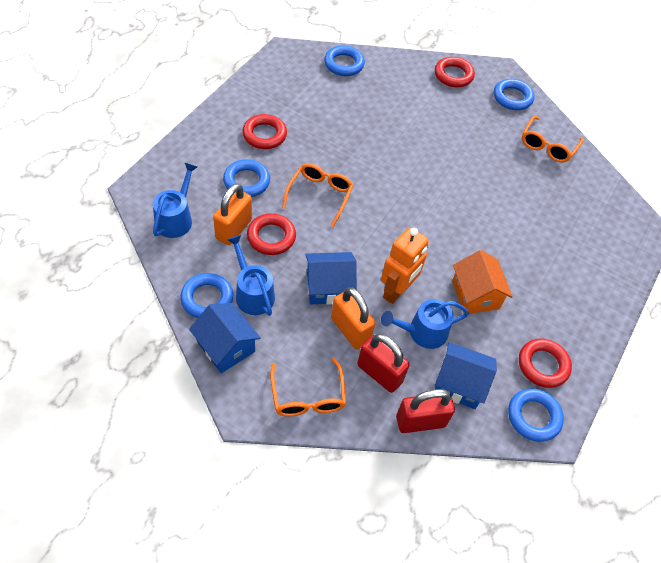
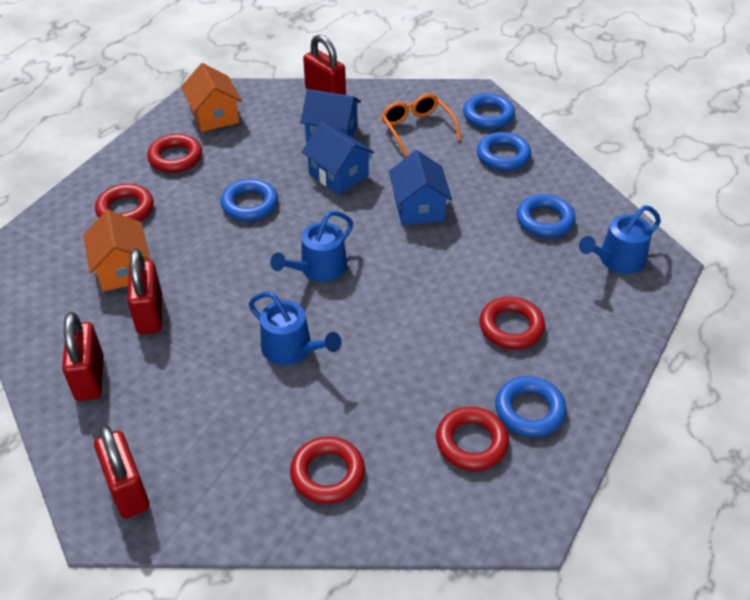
orange glasses: [270,358,346,416] [282,163,353,227] [522,116,584,163] = 3 -> [381,94,461,157] = 1
orange house: [452,250,513,314] = 1 -> [83,210,150,292] [181,63,242,132] = 2
orange padlock: [213,183,252,245] [331,287,375,349] = 2 -> none = 0
orange robot: [381,227,429,304] = 1 -> none = 0
red padlock: [357,334,410,393] [396,389,455,433] = 2 -> [62,312,104,401] [94,425,149,519] [127,249,162,334] [303,34,346,95] = 4
red ring: [242,114,287,149] [247,213,296,255] [435,57,475,87] [519,338,572,388] = 4 -> [95,184,154,222] [147,134,202,173] [290,436,365,504] [436,407,509,471] [479,297,545,349] = 5

